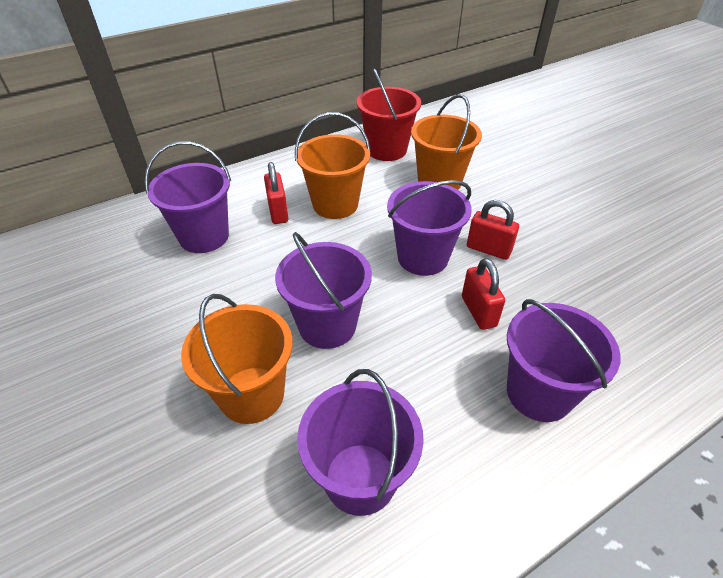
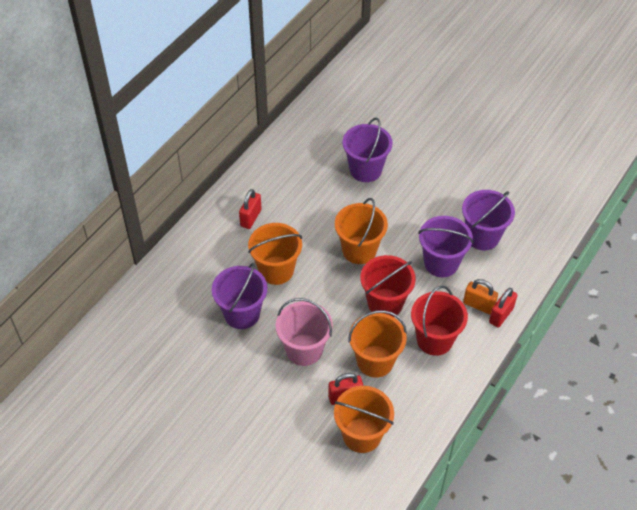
orange bucket: [181,294,293,424] [295,112,371,219] [411,94,482,190] = 3 -> [248,223,302,285] [334,386,394,453] [335,198,388,264] [348,310,407,378] = 4
orange padlock: none = 0 -> [463,279,498,314] = 1
pink bucket: none = 0 -> [276,298,333,366] = 1
purple bucket: [144,141,231,253] [275,232,372,349] [297,369,424,516] [387,180,472,276] [507,299,621,422] = 5 -> [212,263,267,329] [343,117,393,182] [418,216,474,277] [462,190,515,250] = 4
red bucket: [357,68,421,161] = 1 -> [360,255,416,317] [411,286,468,356] = 2

